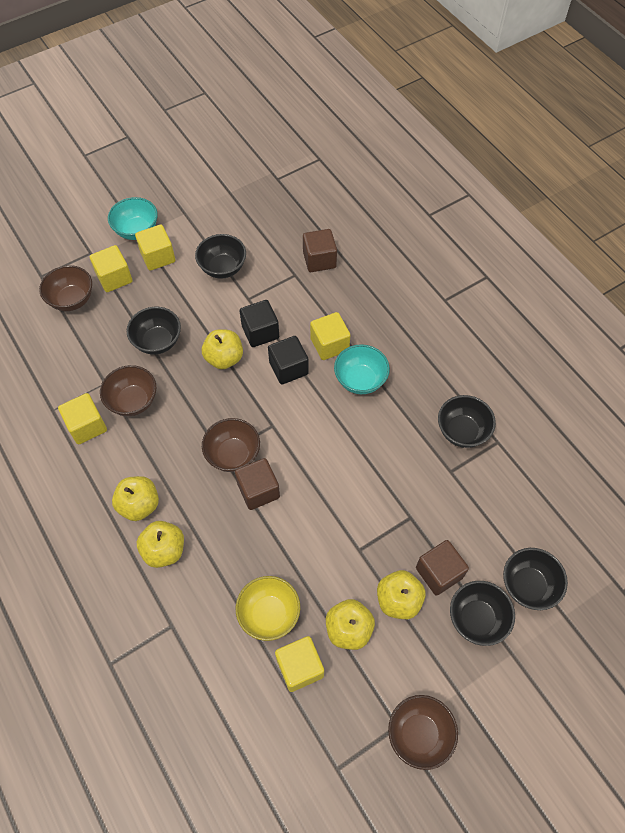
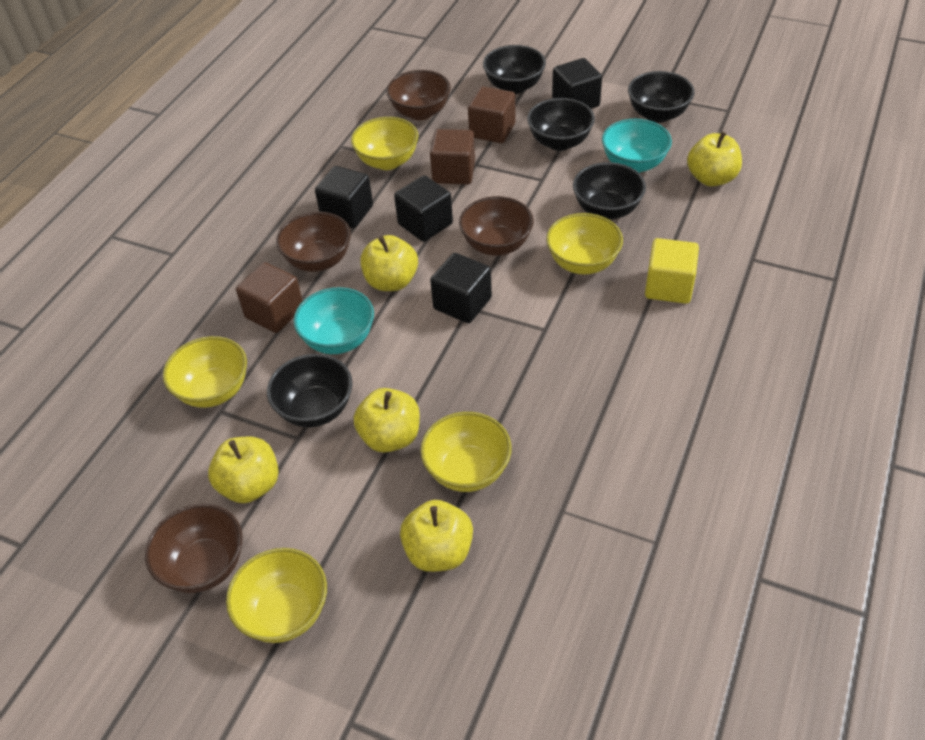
black cube: [240,300,279,347] [268,336,309,384] = 2 -> [315,166,373,228] [394,175,453,242] [430,253,492,323] [552,58,602,109] = 4
yellow bowl: [236,576,300,641] = 1 -> [163,336,247,408] [226,548,327,643] [351,117,418,170] [420,412,512,492] [546,213,623,275] = 5
yellow cube: [58,393,107,444] [90,245,132,292] [135,225,175,271] [275,636,324,692] [310,312,350,360] = 5 -> [645,238,699,304] = 1

